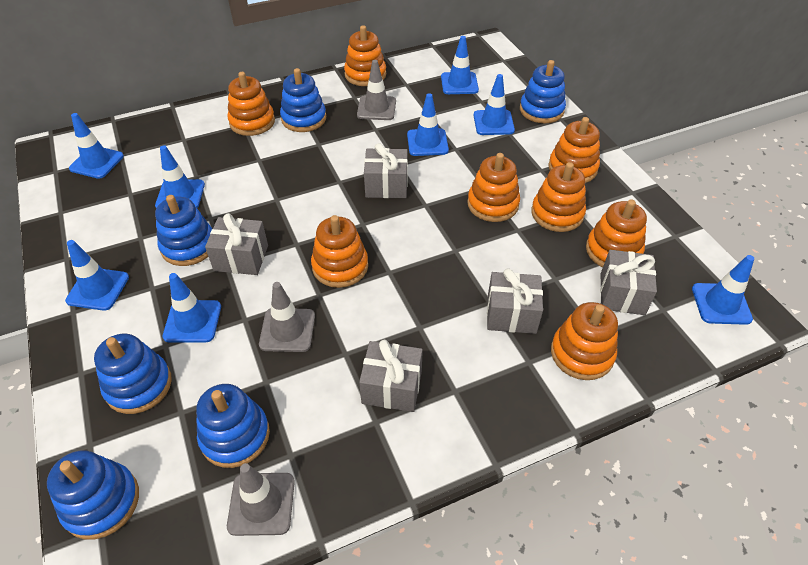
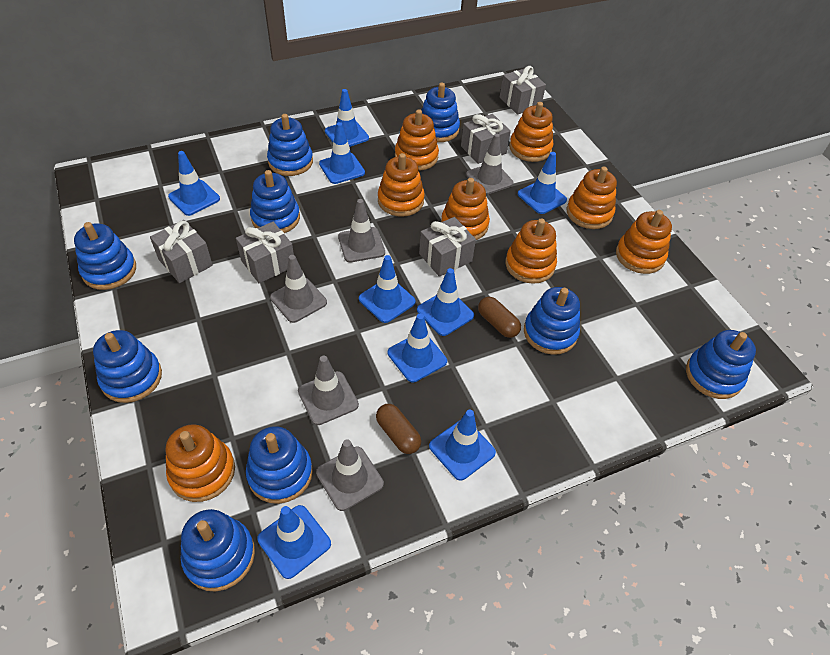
blue stacking toy: [47,450,139,540] [94,334,172,414] [155,195,212,266] [196,384,270,468] [280,68,326,132] [520,60,566,123] = 6 -> [74,222,136,290] [93,330,162,403] [181,509,255,591] [246,426,313,504] [250,170,300,233] [267,114,313,176] [422,83,460,142] [524,287,580,355] [686,330,756,399] = 9
blue traffic cone: [65,240,129,311] [69,113,124,179] [155,145,205,208] [163,273,221,343] [407,93,449,156] [441,36,479,94] [474,74,515,135] [692,255,754,325] = 8 -> [168,151,220,216] [257,505,331,579] [319,122,365,184] [325,89,369,147] [359,255,416,323] [388,314,447,382] [417,268,474,336] [429,410,496,481] [518,152,567,214] = 9
brown capsule: none = 0 -> [376,404,421,454] [478,297,521,338] = 2
grey traffic cone: [227,463,295,536] [259,282,315,352] [357,60,396,120] = 3 -> [270,255,327,323] [298,356,359,425] [316,439,384,511] [338,199,385,262] [466,133,513,195] = 5

